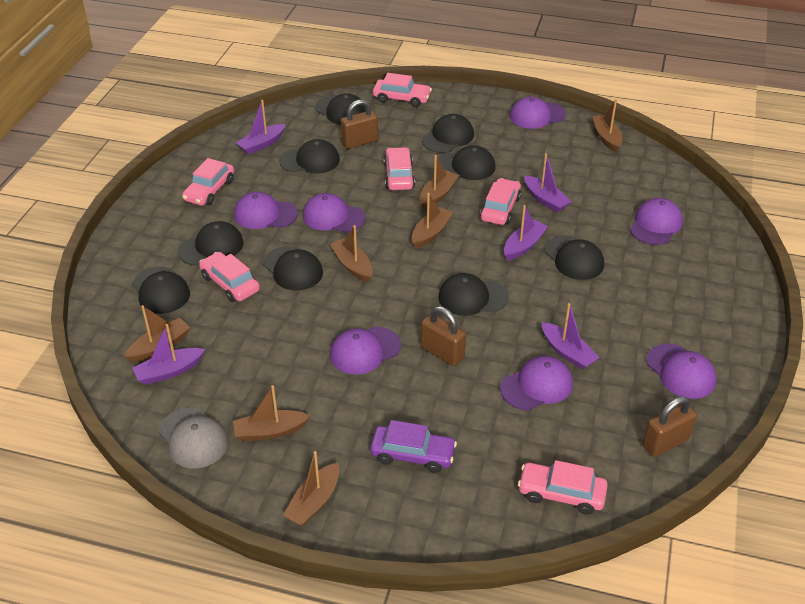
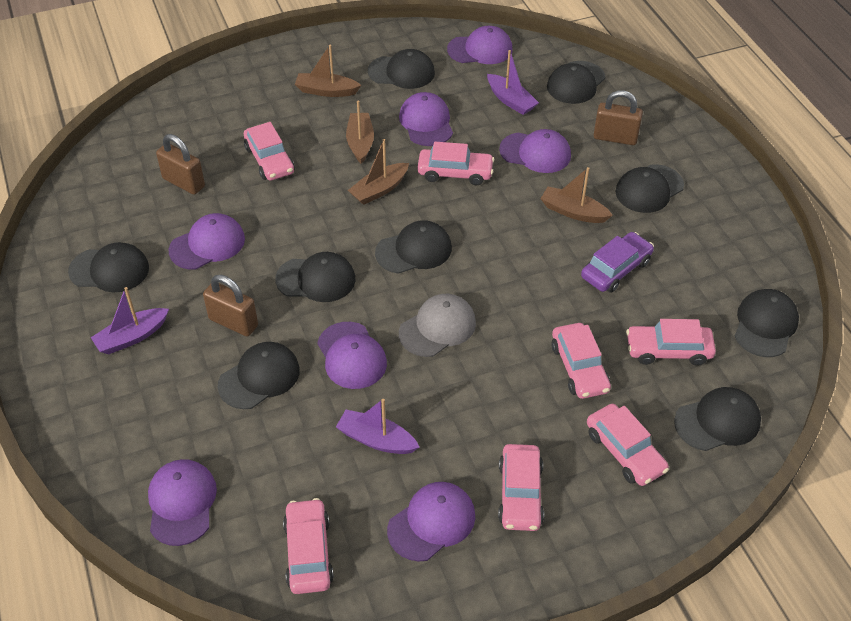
brown boat: [124,305,190,362] [233,385,310,441] [283,451,339,526] [330,225,373,282] [412,193,454,248] [419,155,459,209] [592,99,622,152] = 7 -> [295,45,361,97] [346,100,374,164] [348,139,409,205] [540,167,613,223] = 4
pink car: [182,158,234,206] [199,252,260,302] [373,73,432,107] [384,147,415,190] [480,178,521,225] [518,460,608,515] = 6 -> [244,122,294,181] [283,498,334,594] [418,142,494,185] [498,444,544,531] [551,323,611,399] [587,404,669,486] [626,319,716,366] = 7
purple boat: [132,324,205,385] [236,100,285,154] [504,205,548,261] [524,153,572,212] [542,303,600,370] = 5 -> [91,287,169,354] [336,399,419,454] [487,50,539,115] = 3

